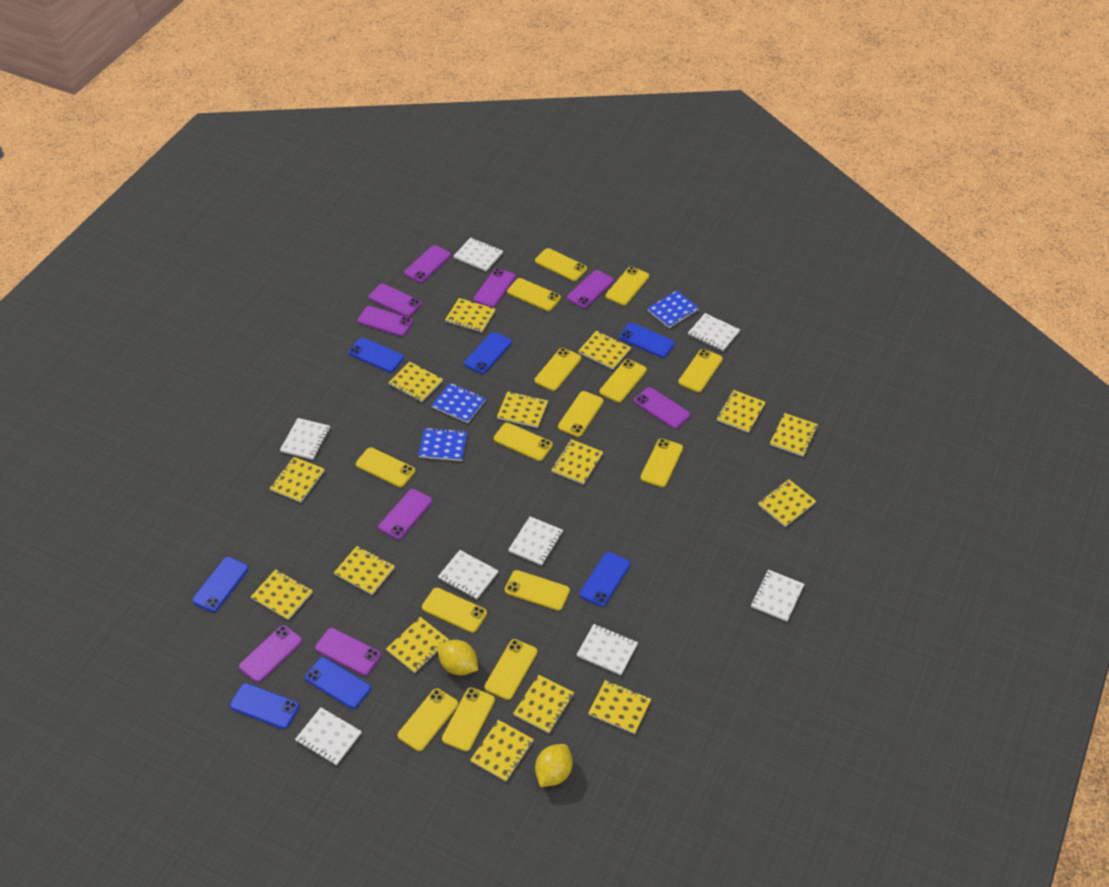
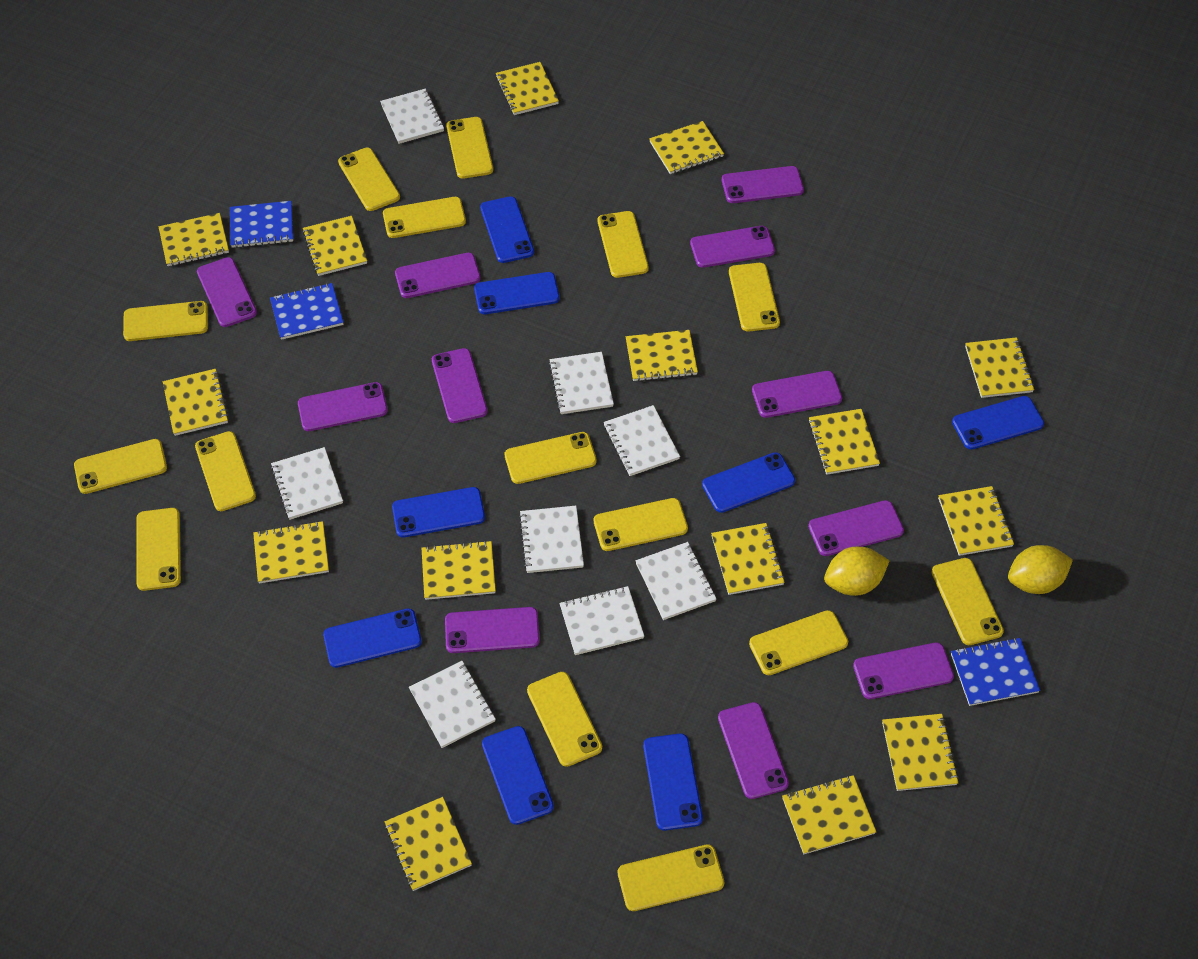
blue phone: [192,557,249,612] [230,683,299,729] [305,657,371,709] [348,338,404,372] [464,332,512,374] [580,552,630,607] [619,323,675,358] = 7 -> [323,608,422,668] [392,487,485,537] [474,272,560,314] [480,196,534,263] [482,726,554,825] [643,733,703,831] [702,452,795,513] [952,396,1044,450] = 8
purple phone: [239,625,302,683] [315,628,381,676] [358,306,413,336] [368,284,422,317] [378,489,432,540] [404,245,451,283] [473,268,516,308] [567,270,614,308] [634,387,690,429] = 9 -> [197,257,257,327] [298,382,388,431] [395,253,481,298] [432,348,487,423] [445,607,540,653] [690,226,775,268] [718,702,789,799] [722,166,804,203] [752,371,842,418] [808,500,904,556] [853,642,954,699] = 11

